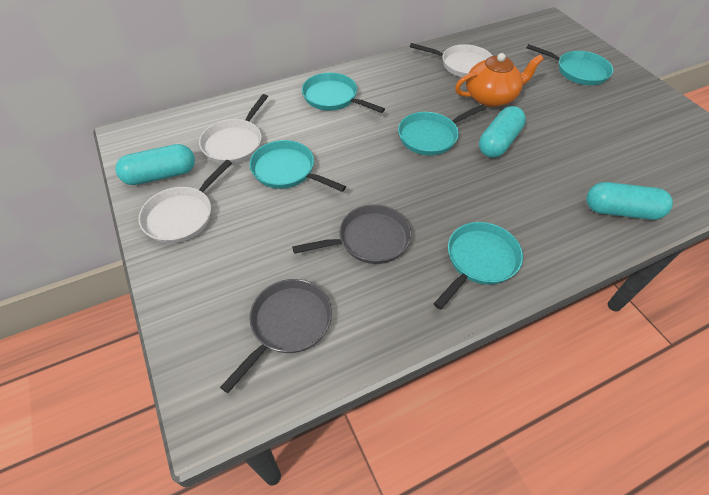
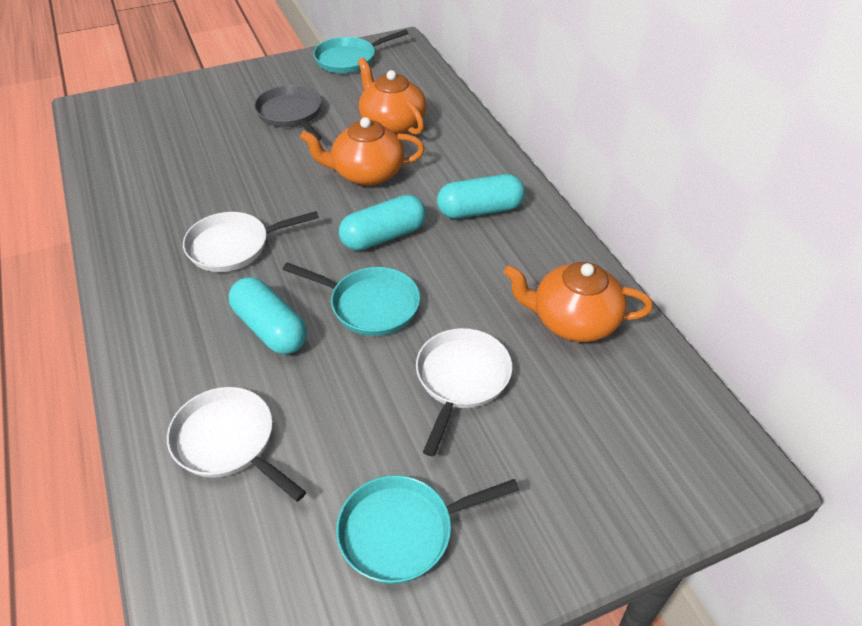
grey pan: [220,279,332,393] [292,204,412,264] = 2 -> [254,85,322,140] = 1
orange teapot: [455,53,544,107] = 1 -> [300,117,425,186] [358,58,427,135] [504,262,653,342] = 3
turquoise pan: [249,140,346,192] [302,73,385,113] [398,104,486,156] [434,222,523,310] [526,44,613,85] = 5 -> [283,262,420,336] [313,30,408,73] [336,475,519,584] = 3

